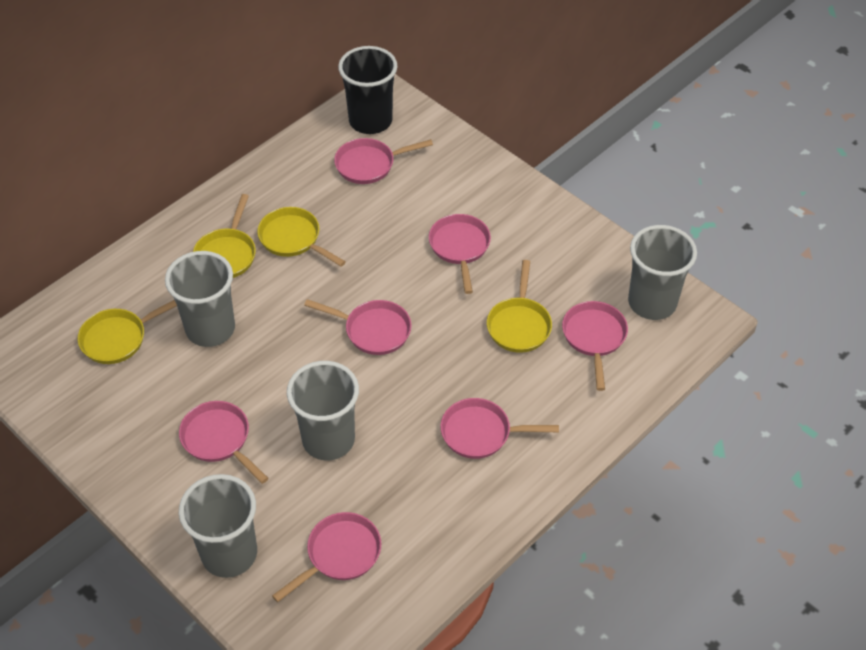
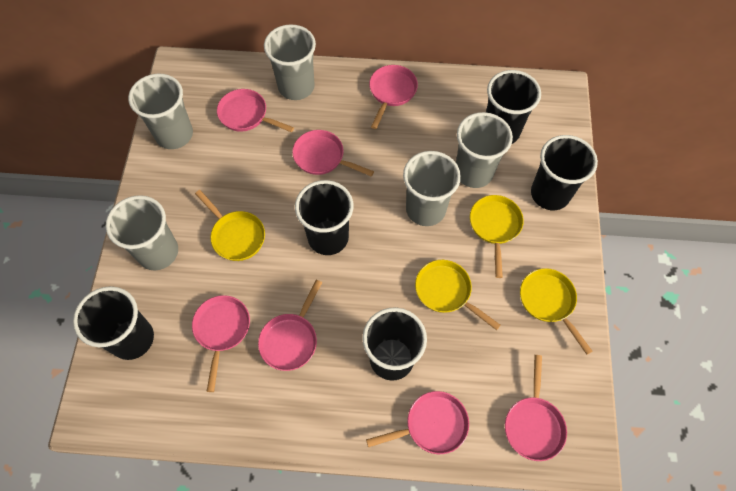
black cup: [338,46,397,134] = 1 -> [73,286,154,360] [295,180,354,255] [362,307,427,381] [486,70,541,144] [531,135,598,210] = 5
grey cup: [165,251,235,347] [179,474,257,578] [287,361,359,460] [628,225,697,320] = 4 -> [105,195,178,270] [128,73,193,149] [264,24,316,100] [403,151,461,226] [456,112,513,188] = 5

